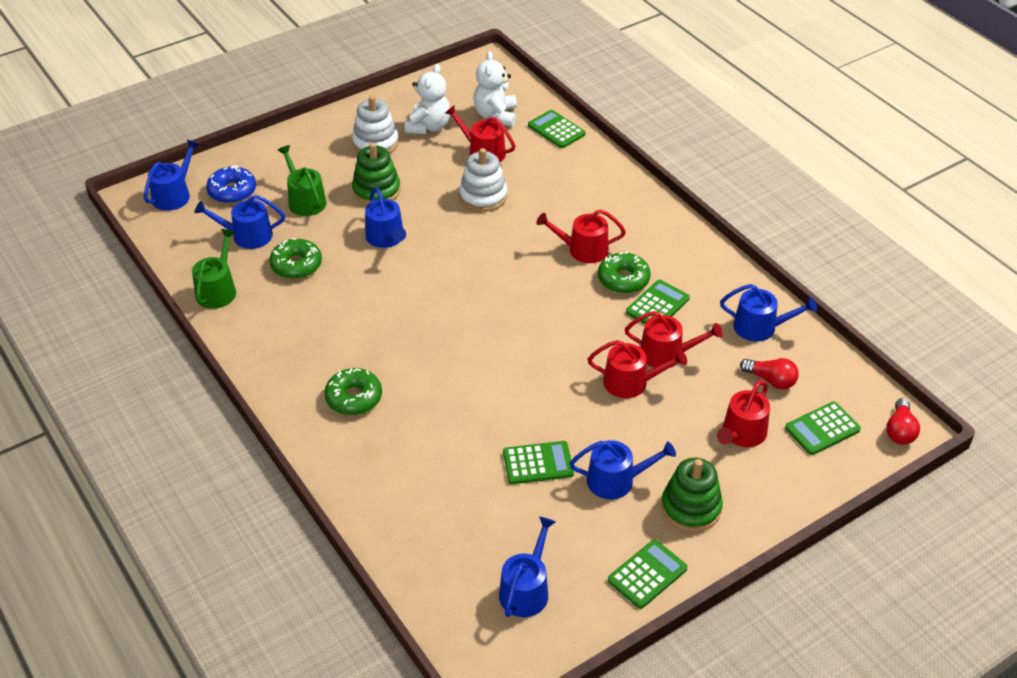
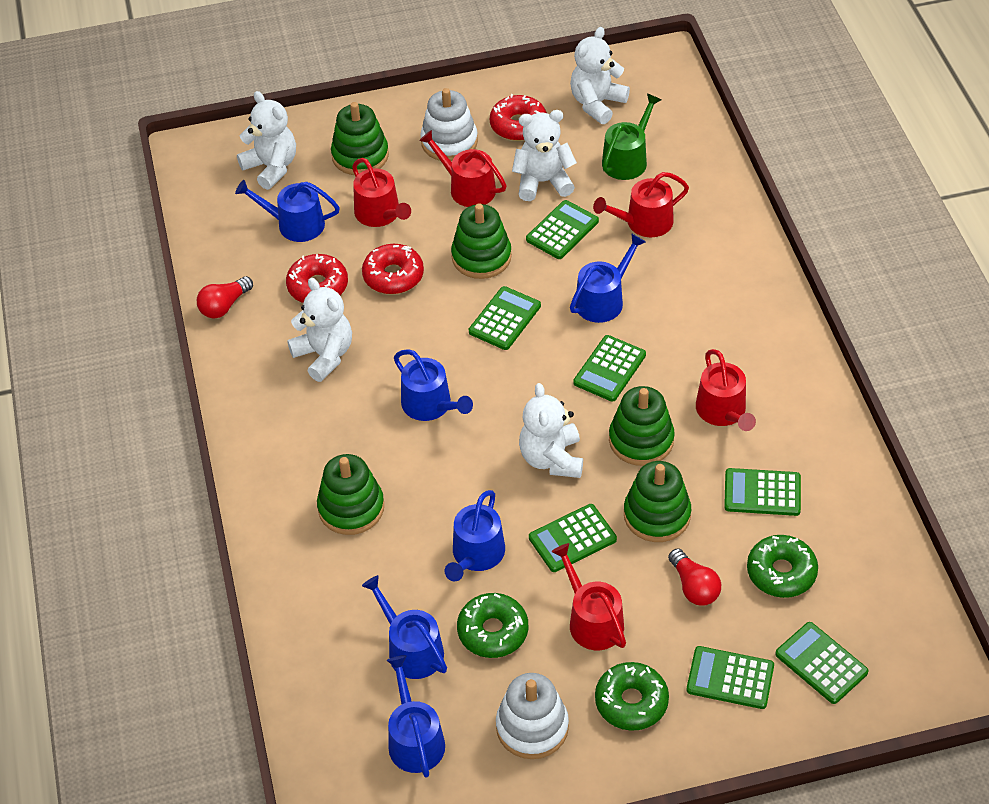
blue donut: [206,165,256,204] = 1 -> none = 0
green calculator: [503,441,574,484] [528,110,586,148] [608,539,688,609] [626,280,690,324] [785,402,861,455] = 5 -> [469,286,541,350] [526,200,599,259] [529,504,617,572] [573,335,646,402] [687,646,774,709] [724,468,801,516] [775,622,868,704] = 7
green stacking toy: [352,142,401,205] [661,458,723,532] = 2 -> [317,454,384,535] [331,102,389,175] [451,204,512,279] [609,386,675,466] [624,461,691,542] = 5
green watering can: [192,229,236,309] [277,145,327,216] = 2 -> [602,93,661,180] = 1
red donut: none = 0 -> [286,254,348,303] [362,244,424,294] [490,94,547,141] = 3
white teddy bear: [405,64,450,134] [473,51,517,126] = 2 -> [237,91,296,190] [287,278,352,382] [512,110,577,201] [519,383,583,478] [570,27,630,124] = 5

